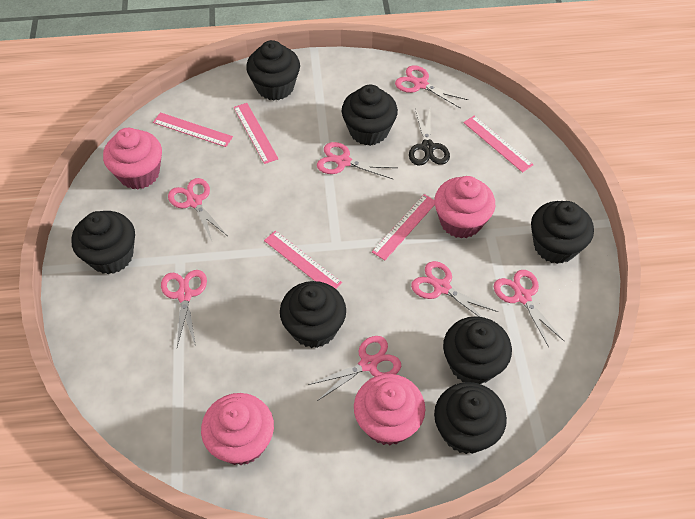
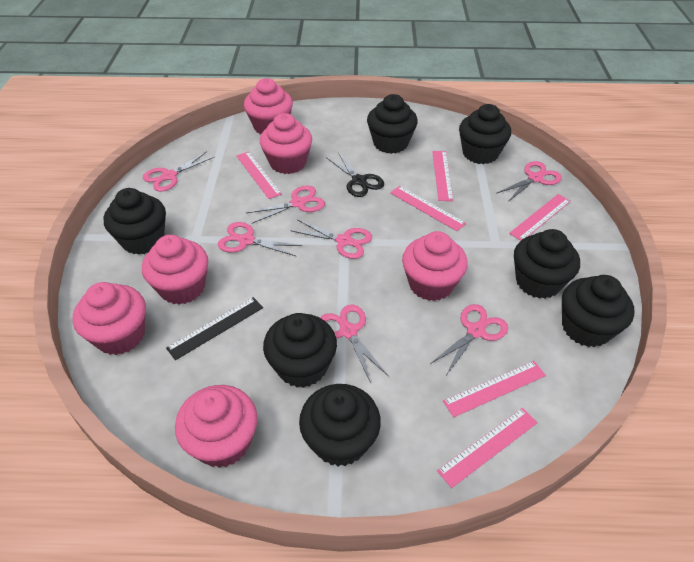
black ruler: none = 0 -> [166,297,263,360] = 1
pink cupcake: [103,128,162,189] [201,393,274,465] [354,374,425,445] [434,176,495,239] = 4 -> [72,282,146,355] [142,235,208,305] [175,385,257,468] [244,78,293,134] [260,113,312,174] [402,231,468,301] = 6
pink ruler: [153,112,233,147] [234,103,279,164] [264,231,342,289] [372,194,435,260] [463,116,533,173] = 5 -> [236,151,282,199] [390,186,466,231] [432,151,454,201] [437,408,538,488] [443,361,546,417] [509,194,571,241] = 6

